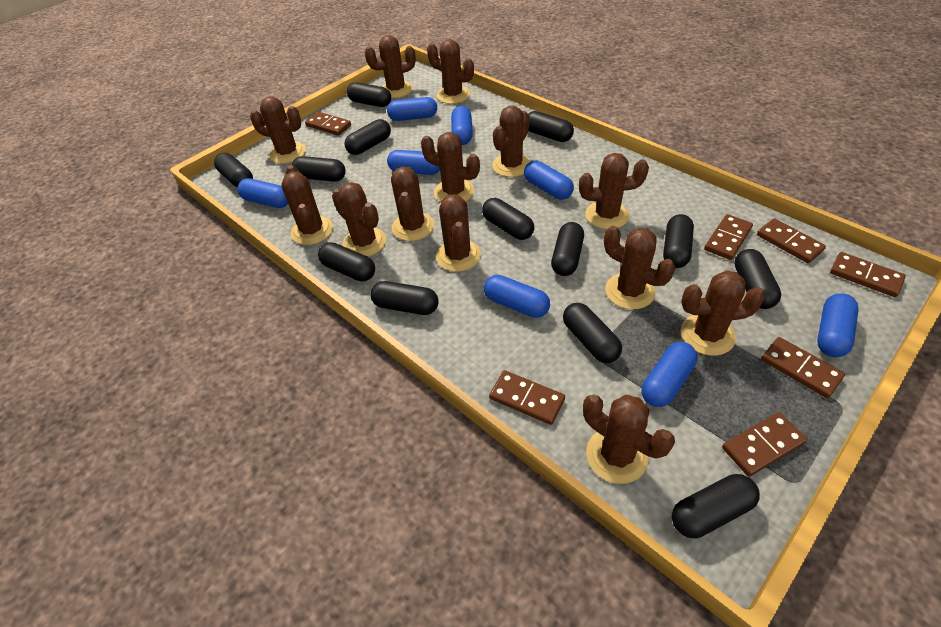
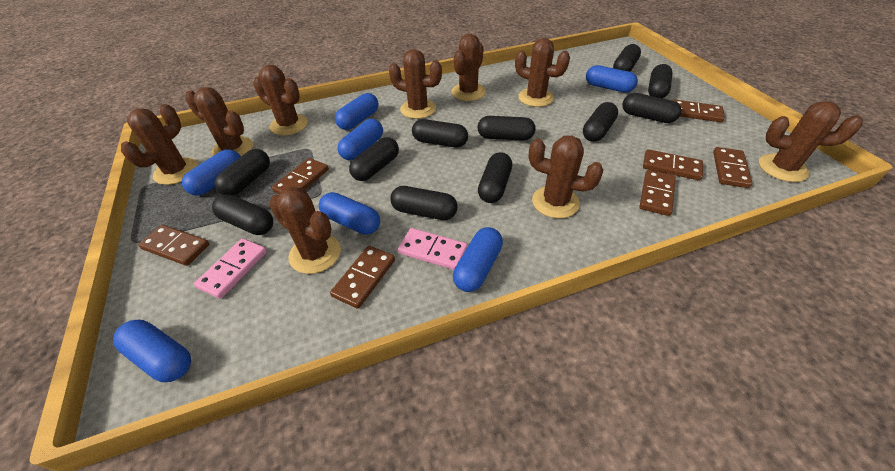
black capsule: [214,153,253,188] [292,156,346,182] [318,242,375,281] [345,119,391,155] [347,82,391,107] [370,281,439,315] [482,198,534,240] [528,111,574,142] [551,222,584,276] [563,303,622,363] [663,214,694,268] [672,474,760,538] [734,249,781,309] = 13 -> [212,194,273,235] [214,149,270,196] [349,137,399,181] [390,186,458,220] [412,119,468,147] [478,116,536,141] [478,152,512,203] [583,102,618,142] [613,44,641,72] [622,93,682,123] [648,64,673,98] = 11
blue capsule: [237,178,288,208] [387,97,437,121] [387,150,440,175] [451,106,473,145] [484,275,550,318] [524,161,574,200] [641,342,697,407] [817,293,859,357] = 8 -> [113,320,191,382] [182,149,241,196] [319,192,380,235] [335,93,379,130] [337,119,383,160] [453,227,503,292] [586,65,638,93] = 7
brown cactus: [250,96,306,164] [281,165,333,245] [332,182,386,257] [365,35,416,98] [391,166,434,241] [421,132,480,202] [427,39,474,104] [436,194,481,272] [492,106,531,177] [579,153,649,229] [583,394,675,484] [604,226,675,309] [681,270,765,356] = 13 -> [121,104,198,185] [185,87,253,156] [253,65,308,135] [269,187,341,274] [389,49,442,119] [451,34,486,101] [515,38,570,107] [529,136,603,218] [759,101,863,182] = 9
pink domino: none = 0 -> [194,238,267,299] [398,228,468,270] = 2

